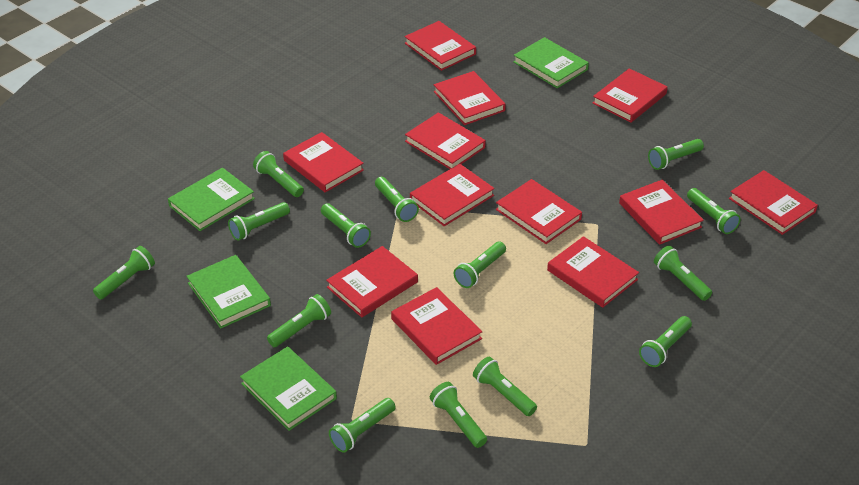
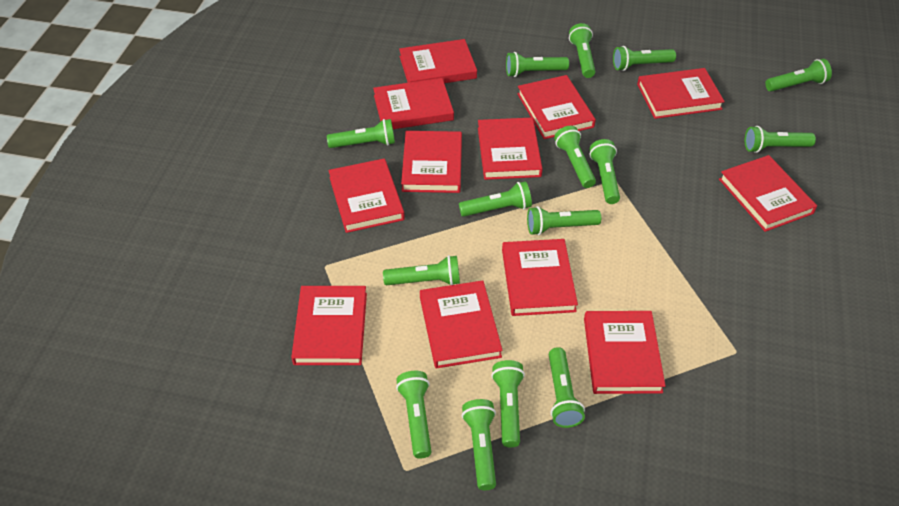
green book: [168,168,255,231] [186,255,271,329] [240,346,337,431] [513,37,589,88] = 4 -> none = 0
green flashlight: [93,246,155,300] [228,202,290,241] [253,151,304,197] [267,294,331,347] [321,203,371,248] [329,398,396,453] [375,177,419,222] [430,382,487,448] [454,242,506,288] [473,357,537,416] [639,316,692,367] [648,139,704,170] [654,246,712,301] [687,188,741,234] = 14 -> [327,119,395,148] [383,255,460,285] [396,371,431,459] [459,181,532,217] [462,399,496,490] [491,360,525,447] [506,52,569,77] [527,206,601,235] [549,347,585,428] [554,126,596,188] [569,23,595,78] [590,139,620,204] [613,46,676,71] [745,126,816,153] [765,59,832,91] = 15

